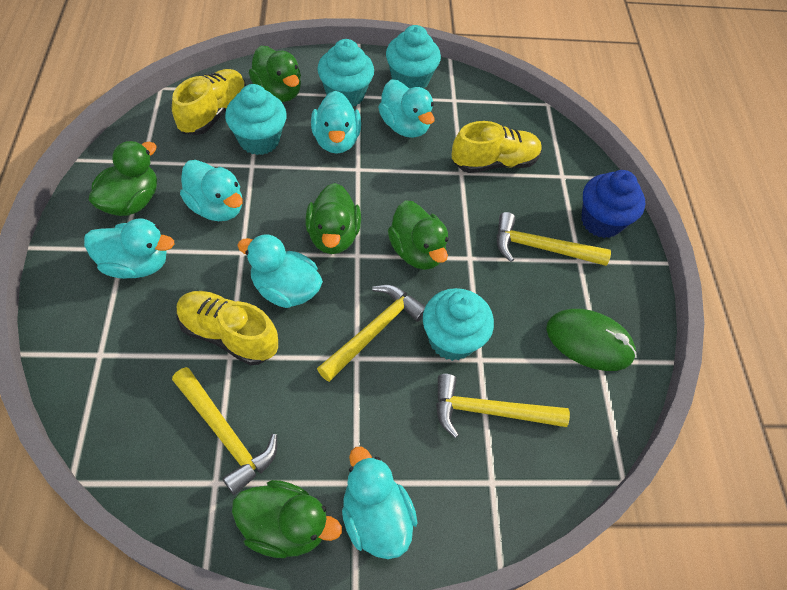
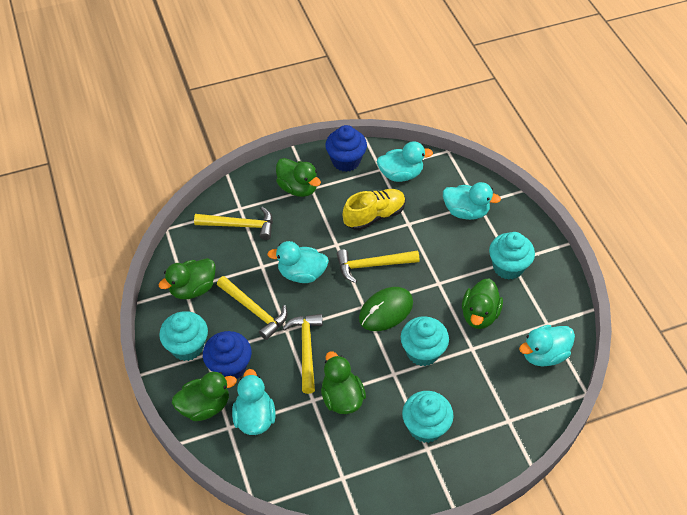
blue cupcake: [581,170,645,238] = 1 -> [203,331,252,379] [325,125,367,172] = 2
turquoise duck: [84,219,174,279] [180,160,243,221] [237,234,323,308] [311,91,361,154] [342,447,418,559] [378,79,435,138] = 6 -> [232,369,276,435] [267,241,329,283] [377,141,433,182] [443,182,501,220] [519,325,575,366] = 5
yellow shoe: [172,69,246,135] [177,291,278,365] [452,121,542,173] = 3 -> [343,189,406,231] = 1

